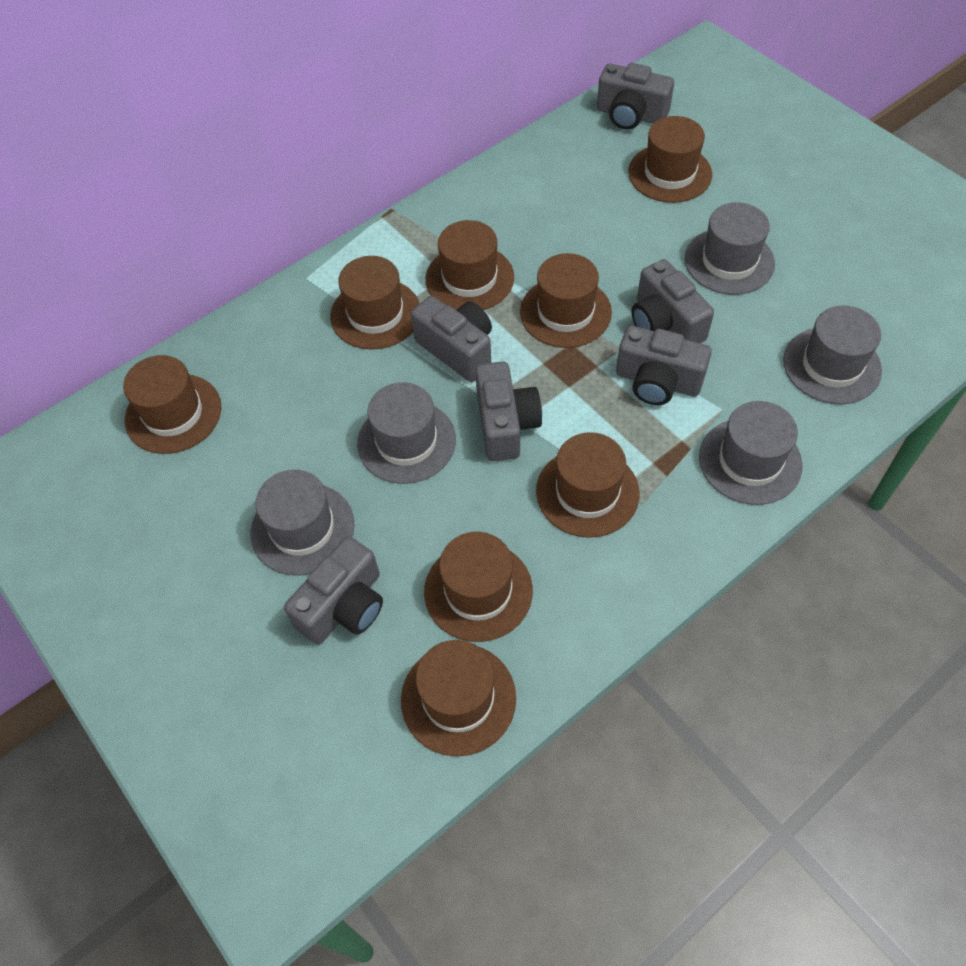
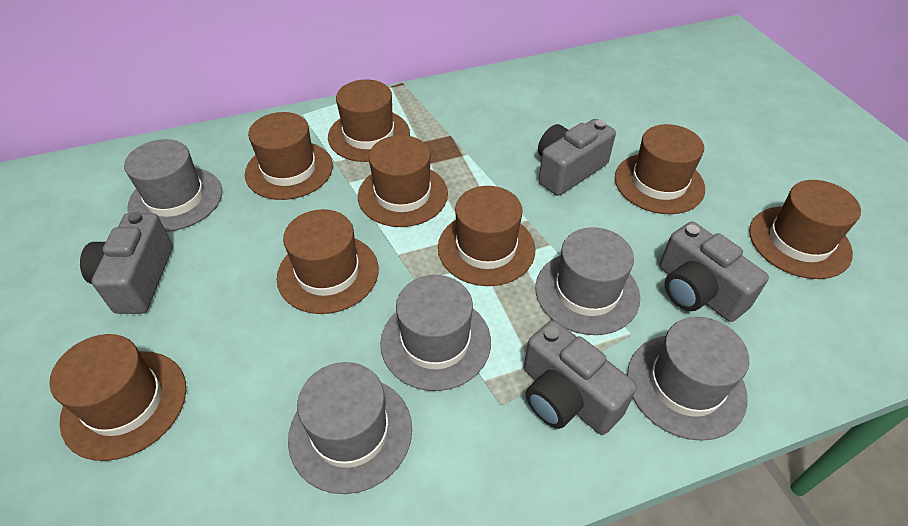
grey camera: [284,536,383,645] [411,296,492,382] [475,361,542,461] [597,63,674,130] [616,326,712,405] [632,259,714,343] = 6 -> [80,212,173,314] [524,320,637,435] [538,119,616,196] [659,222,769,322] = 4

